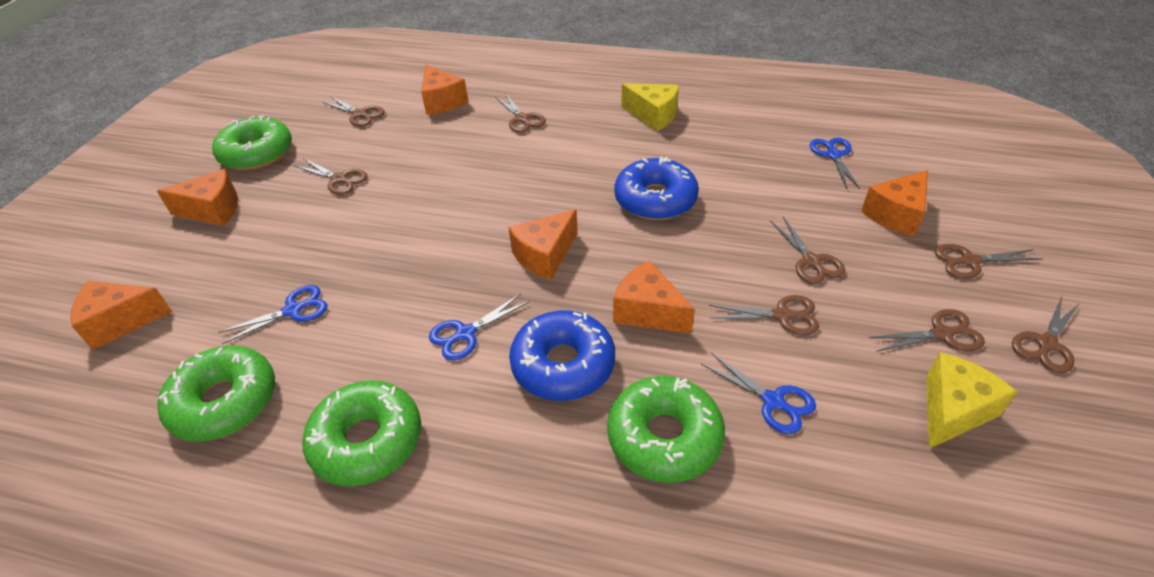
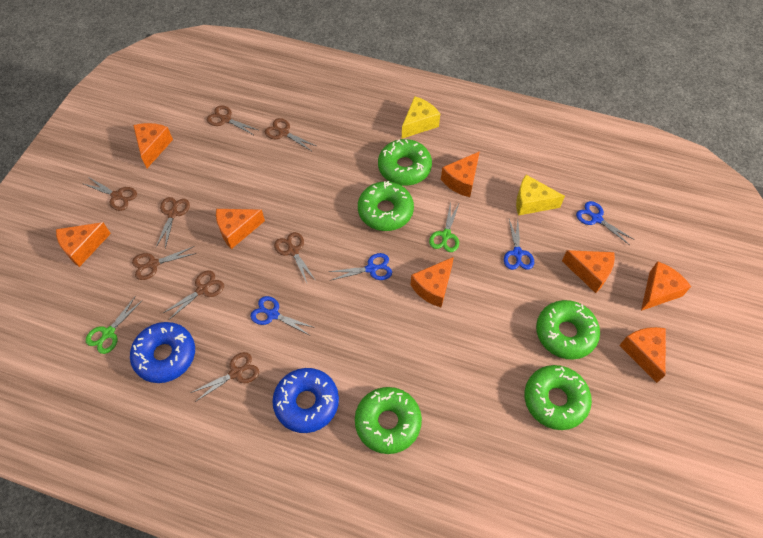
green donut: [157,345,275,442] [212,115,292,170] [302,380,421,487] [607,376,725,483] = 4 -> [355,387,422,454] [358,181,414,231] [378,139,432,186] [525,365,592,430] [536,300,600,360] = 5
green scissors: none = 0 -> [86,297,143,354] [429,202,460,252] = 2
orange cheese: [70,281,172,350] [157,169,238,226] [421,65,468,115] [508,210,578,280] [613,260,695,334] [861,170,928,237] = 6 -> [56,222,111,267] [133,123,173,168] [216,209,265,249] [411,257,454,307] [441,151,480,197] [562,250,615,293] [619,327,666,383] [641,261,691,311] = 8

